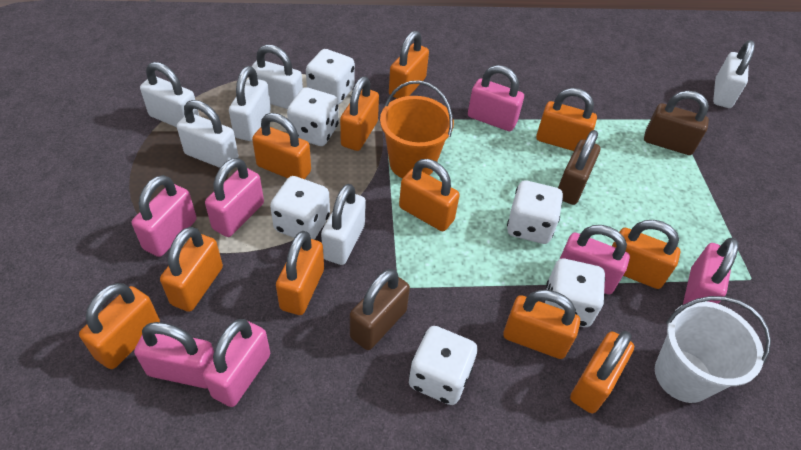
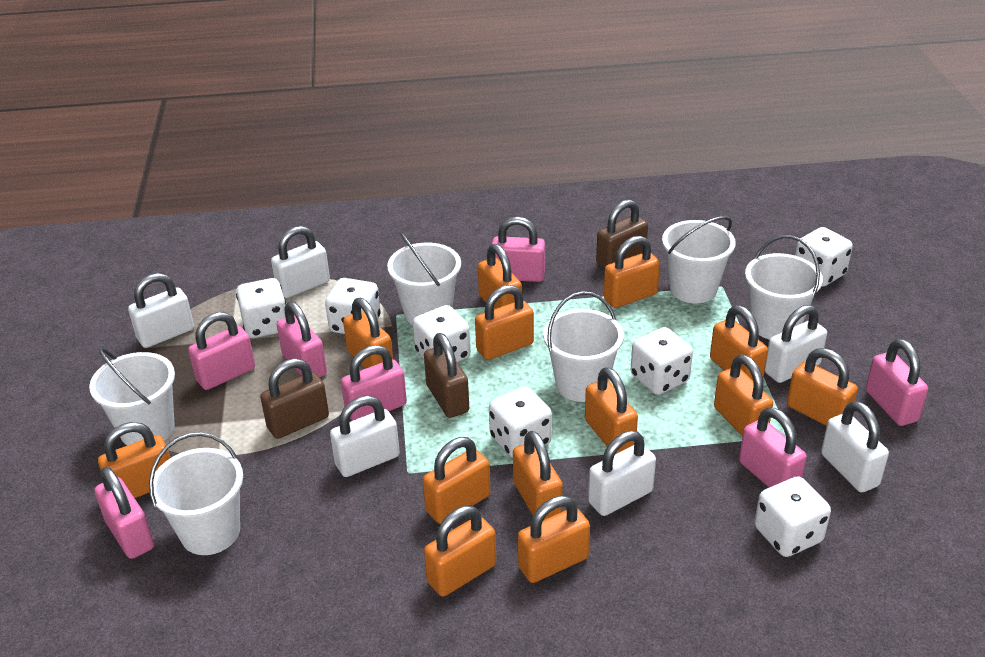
orange bucket: [380,80,454,178] = 1 -> none = 0
orange padlock: [79,283,160,369] [160,227,223,312] [252,113,311,179] [276,231,324,315] [340,76,379,151] [389,31,429,99] [399,159,460,231] [503,290,580,359] [536,88,597,151] [570,331,634,414] [612,220,681,289] = 11 -> [98,422,170,498] [343,298,393,369] [423,437,490,524] [424,506,496,597] [475,285,534,360] [478,244,522,309] [513,431,563,520] [518,496,590,583] [585,367,638,454] [603,236,660,308] [710,305,768,380] [714,354,773,437] [787,348,858,426] = 13
white bucket: [655,296,771,403] = 1 -> [89,348,175,445] [149,432,243,555] [387,232,461,325] [543,291,624,402] [662,216,736,303] [745,235,823,340] = 6
white dice: [270,176,330,240] [287,87,339,146] [306,49,355,105] [409,326,478,405] [507,180,563,244] [545,259,605,327] = 6 -> [236,278,286,338] [325,278,381,334] [413,305,471,362] [489,386,552,458] [631,327,693,395] [754,476,831,557] [795,227,853,287] = 7

